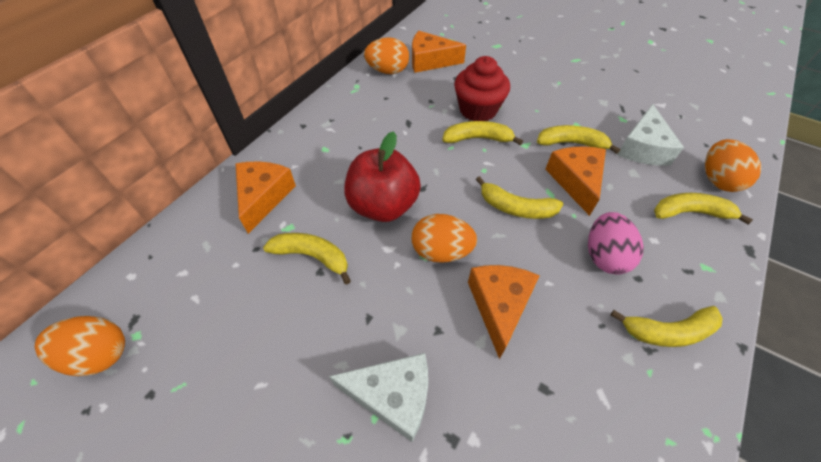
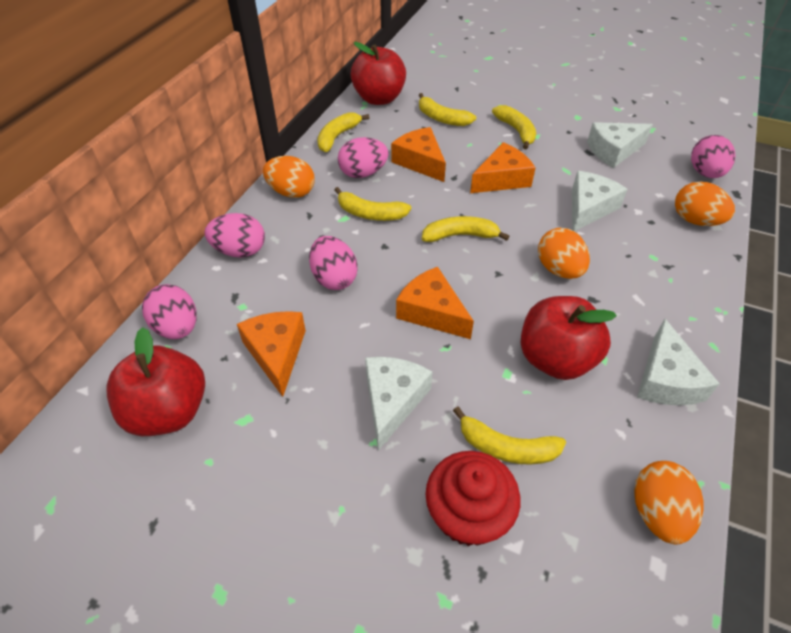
pink egg: [588,212,644,274] = 1 -> [142,284,197,339] [205,213,265,258] [309,236,358,290] [338,137,388,178] [691,135,735,178] = 5
red apple: [344,131,421,222] = 1 -> [106,327,205,436] [351,42,406,105] [521,296,617,380] = 3
white cheese: [329,353,428,442] [617,104,684,166] = 2 -> [365,357,433,450] [572,171,628,231] [587,122,653,168] [637,319,720,405] = 4

